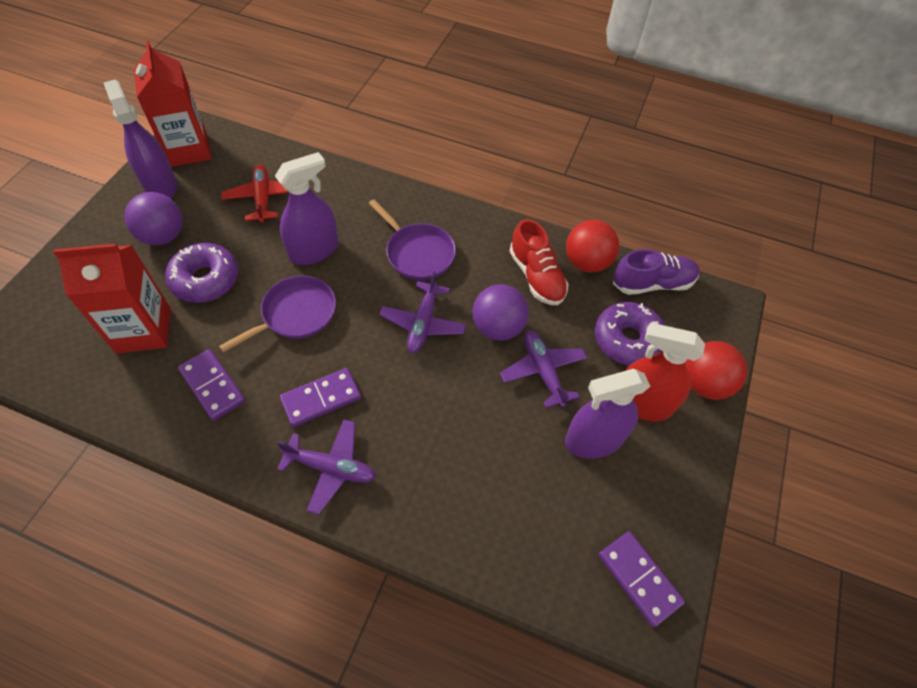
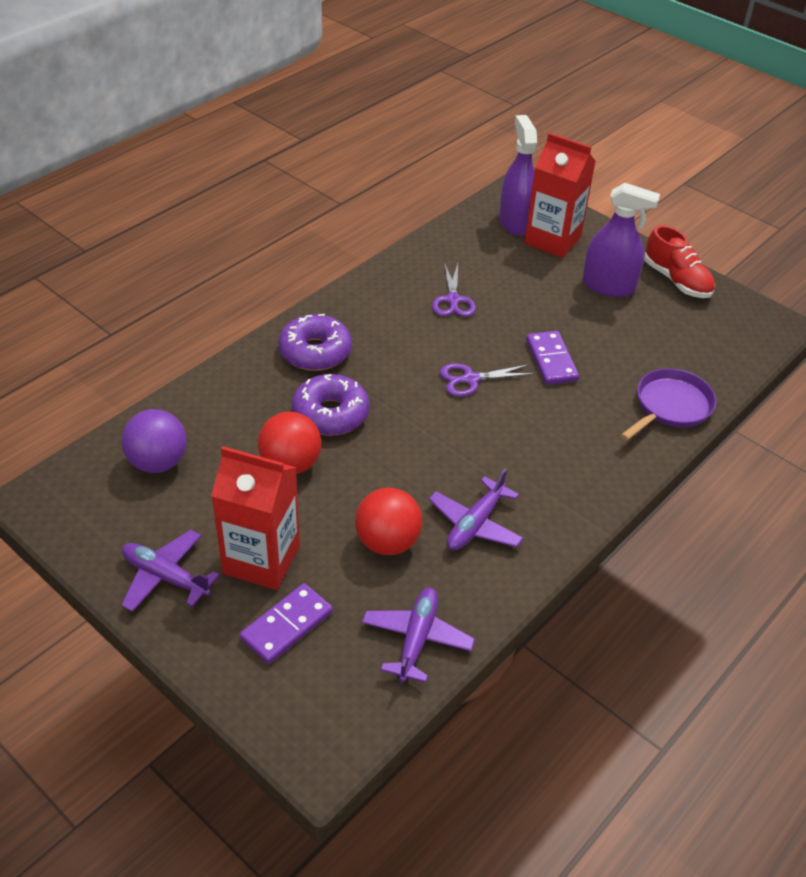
purple ball: [124,192,183,245] [472,284,529,341] = 2 -> [121,409,187,473] = 1
purple domino: [178,349,245,421] [280,368,361,427] [599,532,685,627] = 3 -> [240,583,333,664] [526,331,579,385] = 2
purple pan: [219,276,336,353] [369,199,456,280] = 2 -> [621,368,716,440] = 1
purple scissors: none = 0 -> [432,262,476,317] [440,363,535,397] = 2
purple shoe: [613,249,700,295] = 1 -> none = 0
purple spray bottle: [104,79,177,198] [275,152,338,265] [565,369,650,459] = 3 -> [499,115,537,236] [583,183,660,297] = 2
red plane: [221,164,289,223] = 1 -> none = 0
red spray bottle: [625,323,705,421] = 1 -> none = 0

